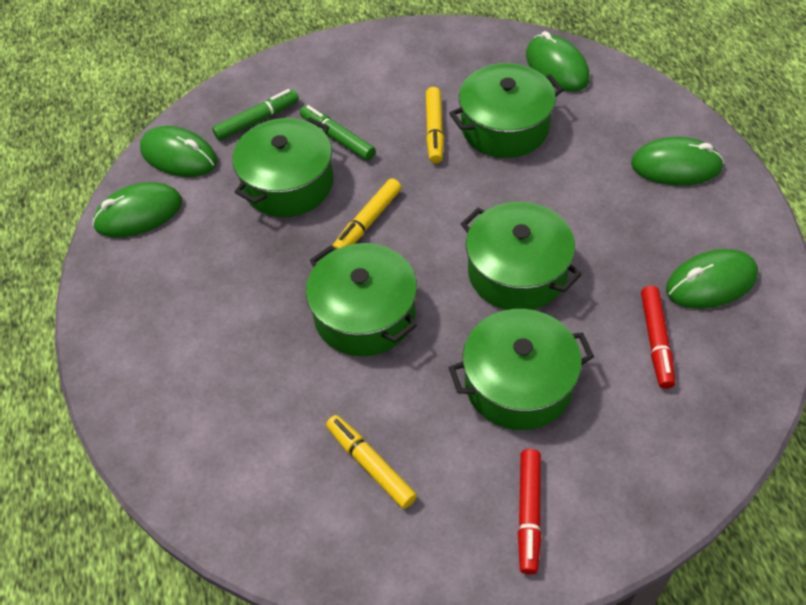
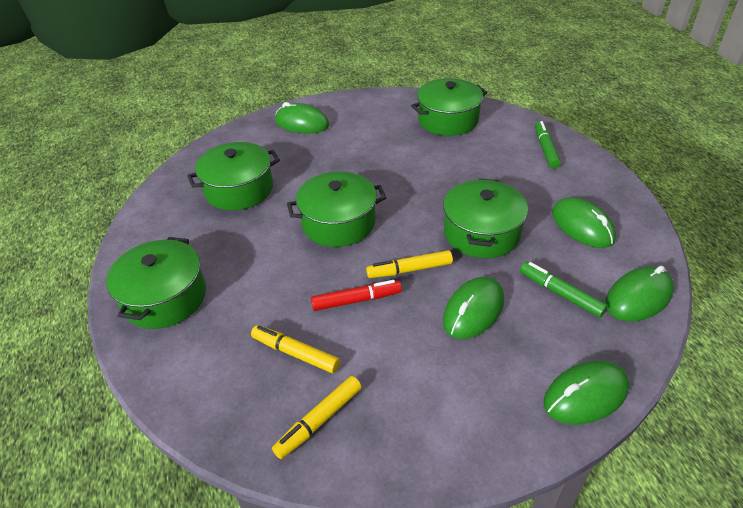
red marker: [518,449,541,574] [641,286,675,389] = 2 -> [311,280,402,311] = 1

